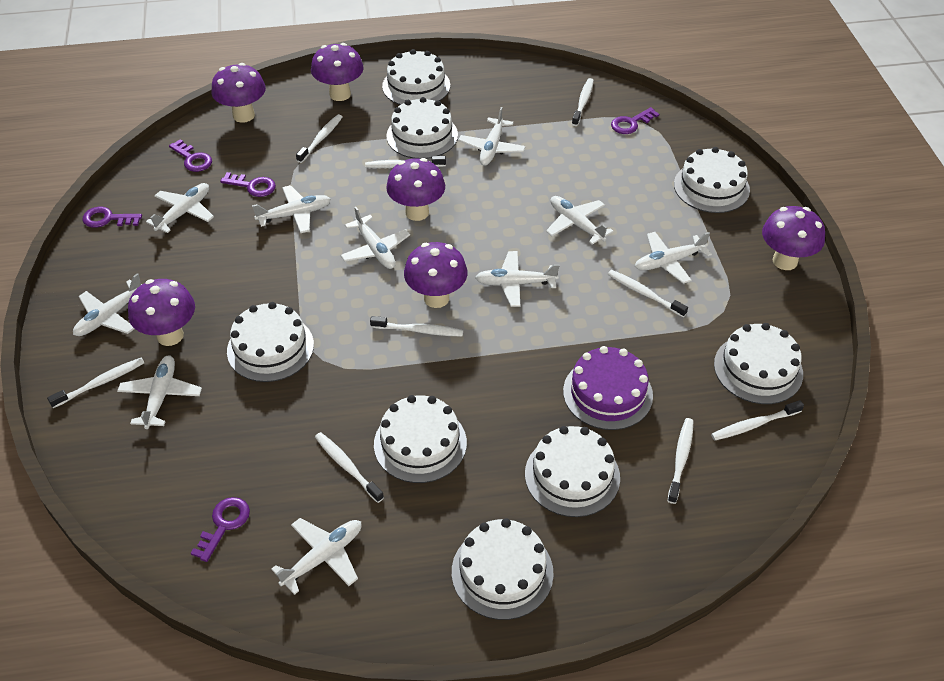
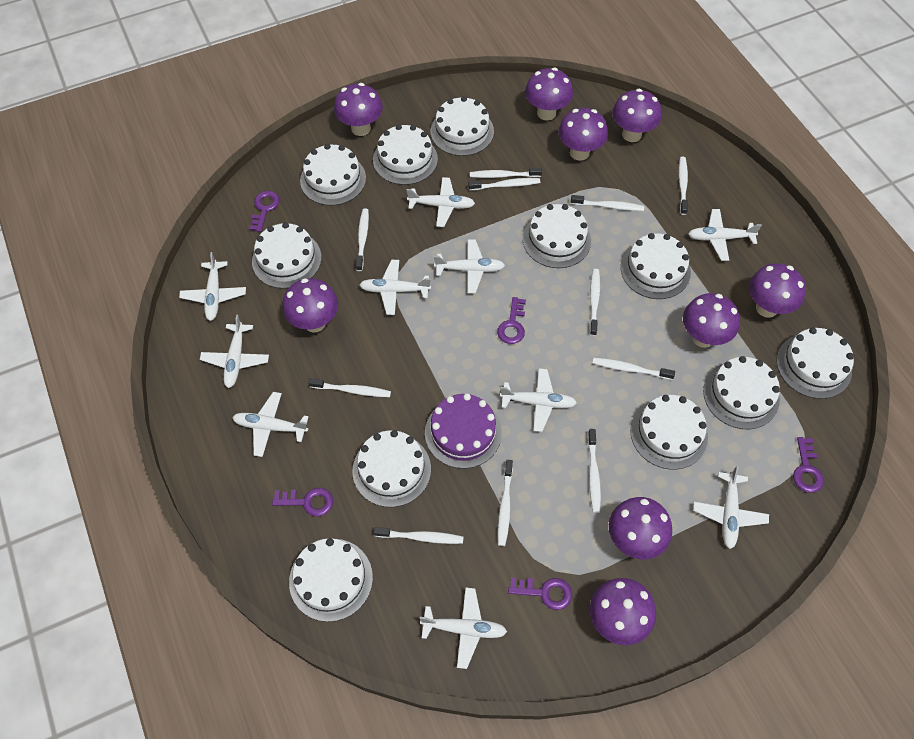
purple mushroom: [128,279,195,346] [212,63,266,123] [311,43,364,101] [386,158,445,221] [404,242,467,308] [762,206,825,270] = 6 -> [283,278,338,333] [334,83,383,136] [525,68,573,121] [558,108,608,161] [590,578,656,645] [609,497,672,559] [612,89,661,142] [683,293,740,348] [749,263,806,318] = 9
white cake: [227,302,314,382] [374,395,467,483] [382,49,450,105] [386,97,458,159] [452,518,554,620] [525,426,620,517] [674,147,750,213] [714,323,803,404] = 8 -> [252,222,321,289] [289,538,373,622] [300,144,366,206] [352,430,431,507] [373,124,438,185] [431,96,494,156] [523,204,591,268] [621,233,691,299] [630,395,708,469] [703,356,780,429] [777,327,854,399] = 11
white toothbrush: [47,358,144,408] [296,114,342,163] [315,432,384,503] [365,156,446,168] [370,316,463,336] [572,78,594,126] [608,270,688,317] [668,418,694,504] [711,400,804,441] = 9 -> [308,378,391,397] [356,208,369,271] [373,527,464,544] [468,178,540,191] [470,168,542,178] [498,460,513,546] [571,195,644,211] [588,429,601,513] [589,269,600,336] [593,358,675,380] [679,157,688,215] = 11

